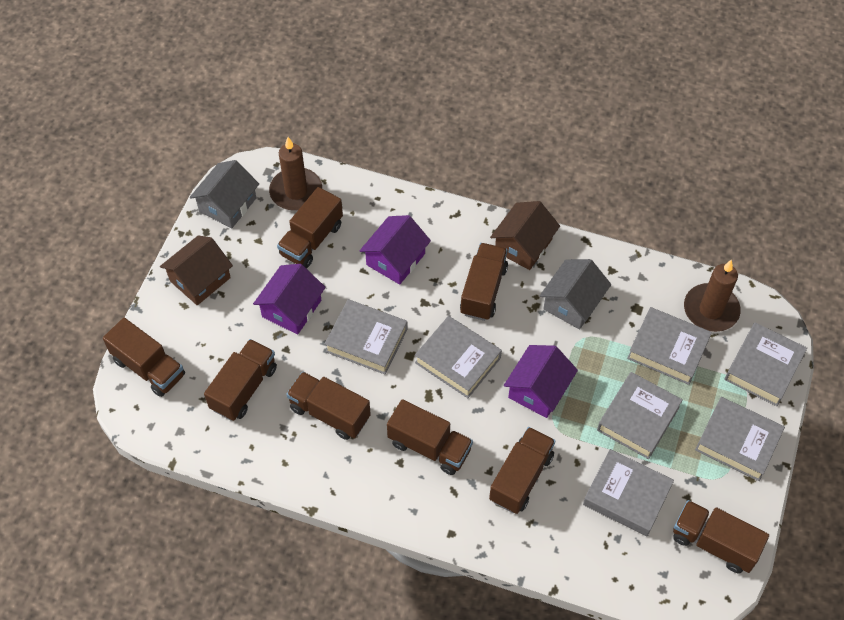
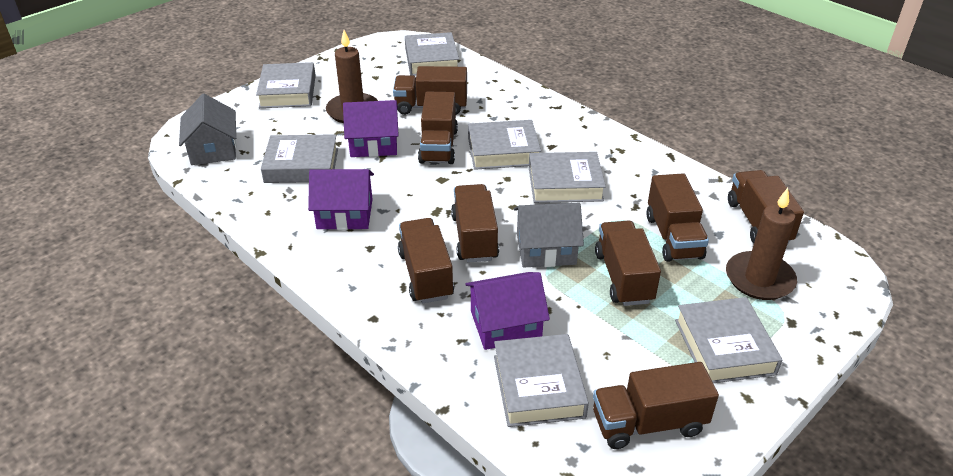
brown house: [160,236,233,305] [490,201,560,270] = 2 -> none = 0

